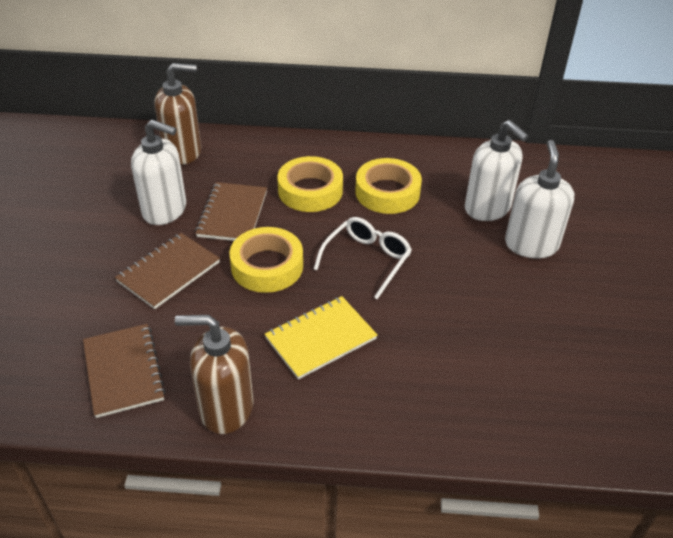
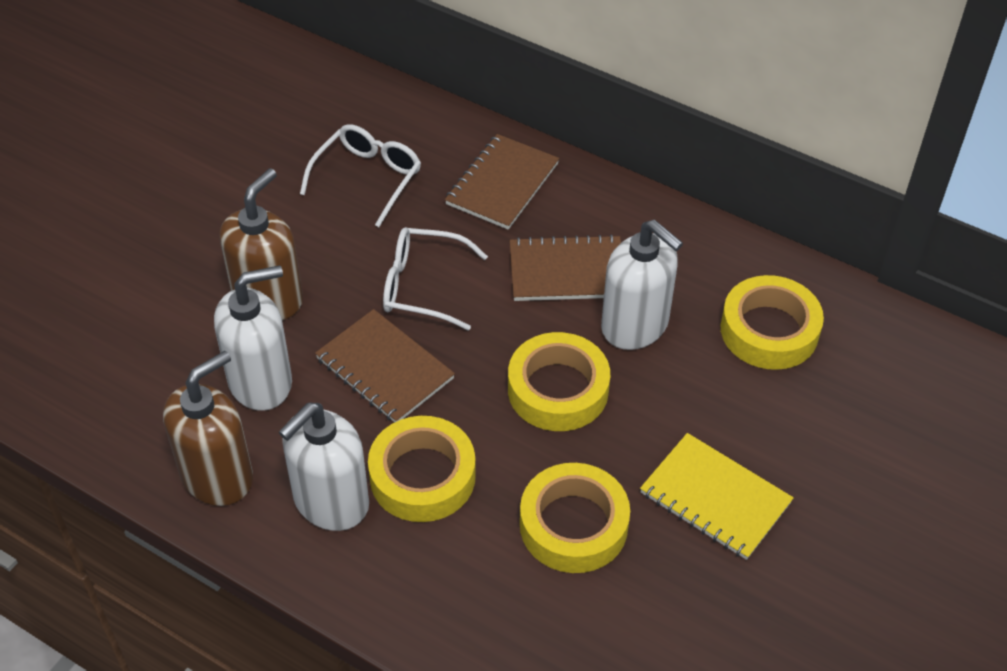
white glasses: [314,217,412,299] = 1 -> [300,124,421,227] [383,227,488,330] = 2
yellow tape: [230,227,303,293] [277,156,343,212] [356,158,422,214] = 3 -> [368,416,476,522] [508,332,610,431] [520,463,630,573] [721,275,824,370] = 4

